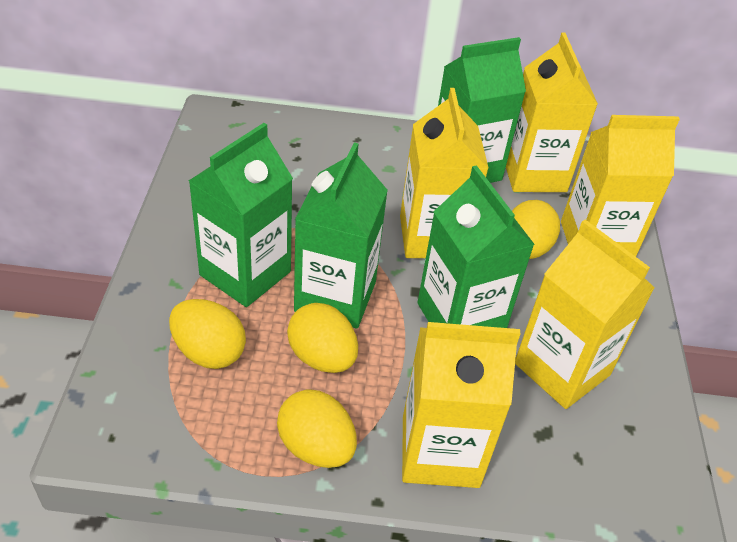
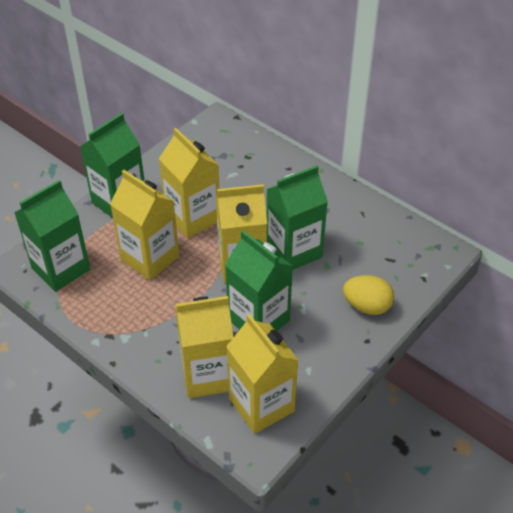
yellow egg: [169,299,246,369] [277,389,357,468] [287,303,358,373] [512,200,560,259] = 4 -> [343,275,394,315] = 1

